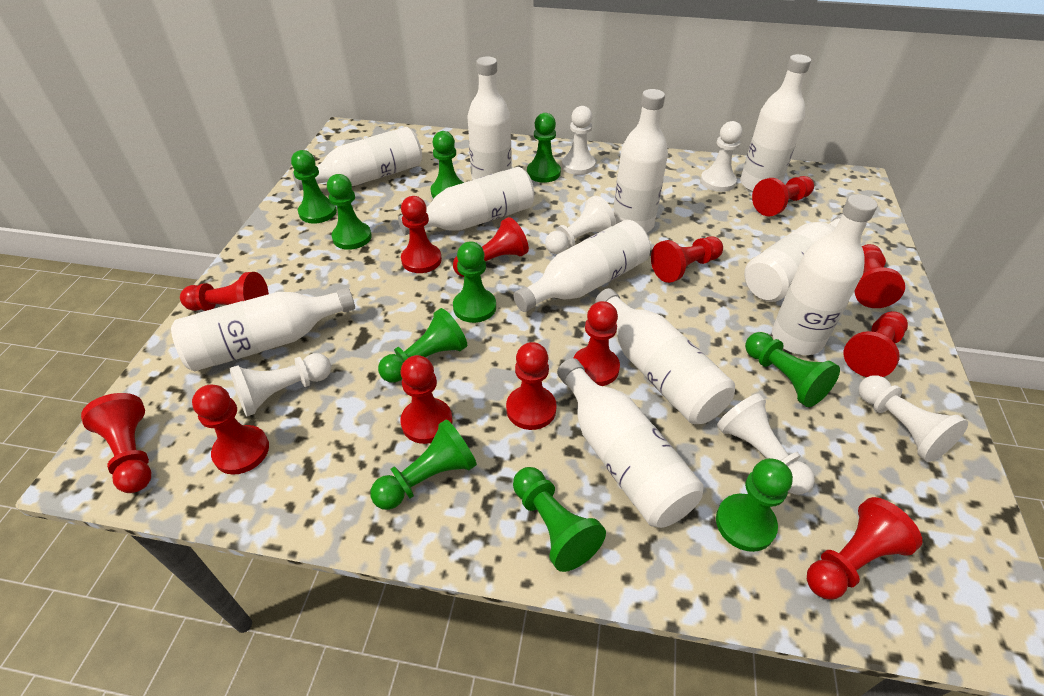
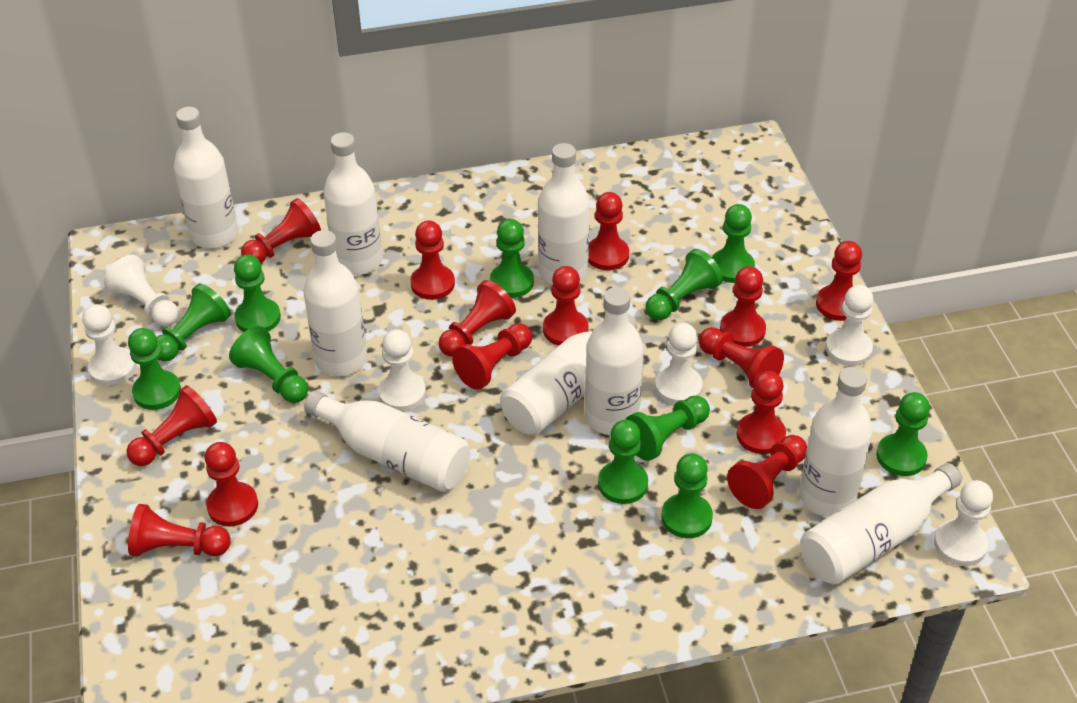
green pawn: [291,150,337,224] [327,174,372,250] [371,419,477,510] [378,308,467,383] [431,131,464,198] [453,241,496,323] [513,467,606,572] [527,113,561,183] [716,458,793,552] [745,332,840,407] = 10 -> [128,328,181,410] [157,283,231,362] [229,326,308,403] [234,254,281,332] [490,219,534,298] [598,420,648,504] [625,395,710,461] [645,249,723,320] [661,453,713,538] [712,204,755,283] [876,392,930,476] = 11
red pawn: [81,393,151,493] [180,272,269,311] [192,385,269,475] [400,355,453,444] [401,196,442,273] [453,217,529,277] [506,342,557,430] [573,301,620,386] [651,236,723,283] [752,176,814,217] [807,497,923,599] [844,311,908,377] [854,244,905,308] = 13 -> [127,385,217,466] [128,504,231,557] [205,442,258,527] [241,198,321,263] [410,221,455,300] [438,280,516,357] [452,323,532,390] [543,266,588,346] [588,192,629,270] [699,327,784,388] [720,266,766,347] [727,435,807,509] [736,371,786,454] [816,241,862,321] = 14
white bottle: [171,288,355,371] [293,127,422,190] [398,167,535,235] [468,56,512,180] [514,220,650,312] [557,358,704,528] [595,288,735,424] [613,89,668,233] [740,54,811,192] [744,213,843,302] [772,194,877,355] = 11 -> [173,107,238,249] [303,230,367,376] [304,390,470,492] [323,132,382,275] [501,314,637,435] [538,143,590,284] [585,287,643,435] [799,367,872,517] [801,463,962,585] = 9

